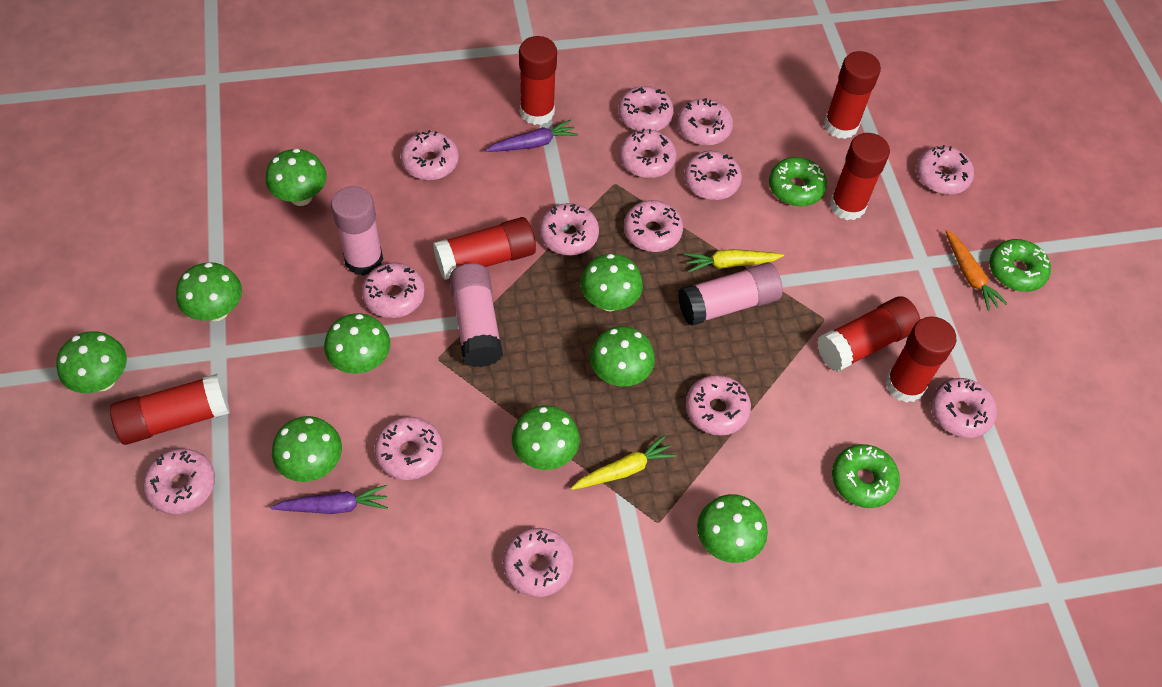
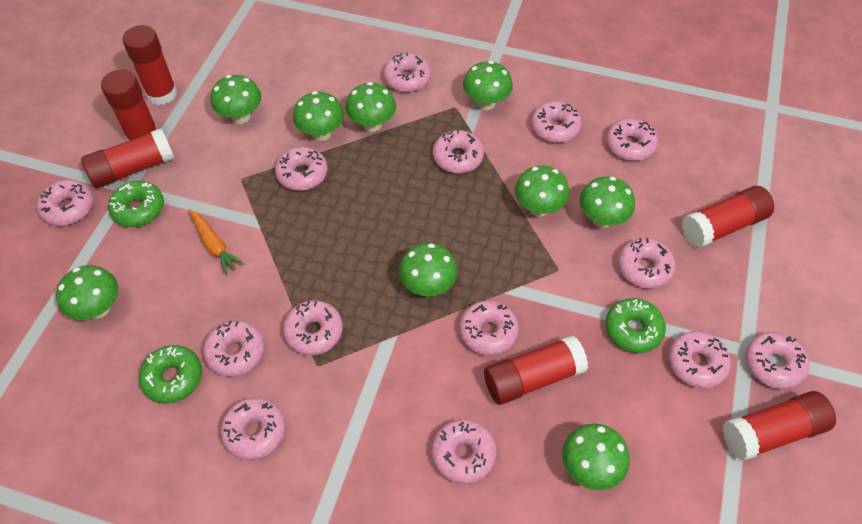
pink glue stick: [331,186,383,276] [449,263,503,367] [678,262,783,326] = 3 -> none = 0
purple carrot: [271,485,388,514] [485,120,578,152] = 2 -> none = 0
red glue stick: [110,374,230,445] [433,217,536,280] [519,36,557,125] [817,296,920,372] [824,51,881,139] [830,133,890,220] [886,316,957,403] = 7 -> [81,128,175,188] [101,70,158,141] [123,25,177,105] [484,335,588,405] [682,186,774,248] [722,391,836,461] = 6
yellow carrot: [571,435,676,490] [684,249,784,273] = 2 -> none = 0

